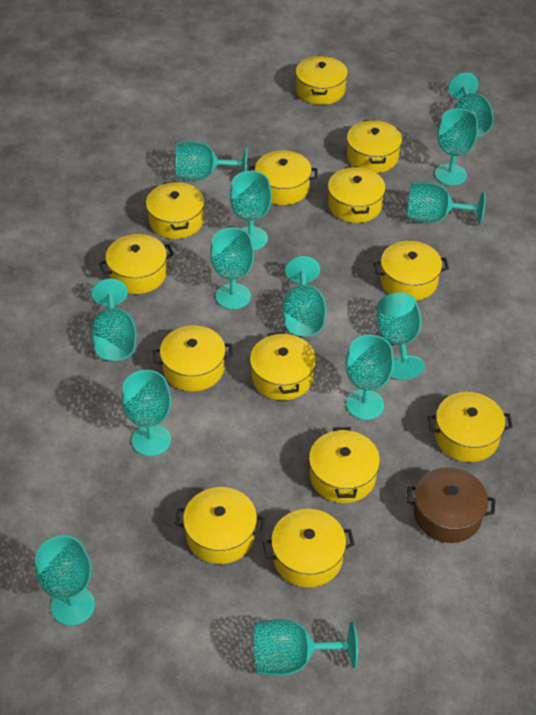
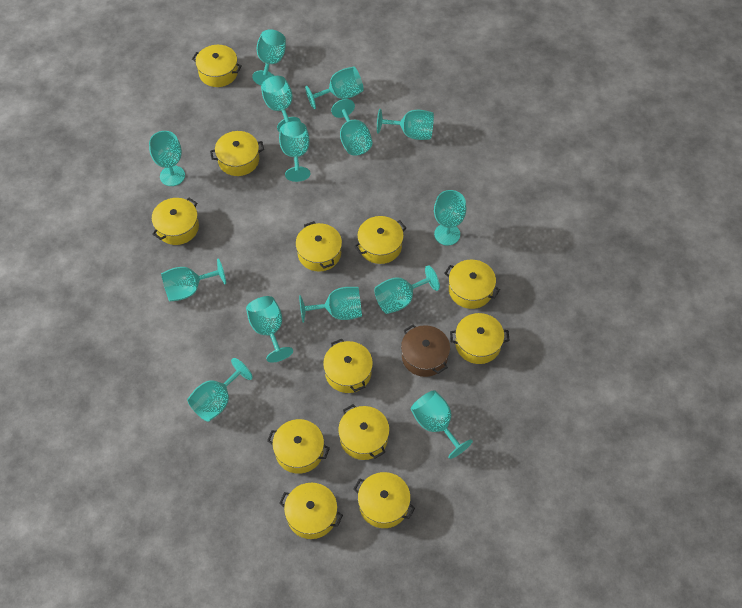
turquoise goblet: [35,535,95,626] [91,279,137,361] [122,370,171,456] [176,141,247,181] [210,228,254,309] [230,171,272,250] [254,619,358,676] [283,256,326,336] [346,335,394,420] [377,293,425,380] [407,182,486,225] [435,108,478,185] [449,73,494,137] = 13 -> [149,131,185,186] [161,258,226,302] [187,358,253,422] [246,296,293,363] [252,29,286,85] [261,76,301,132] [279,121,310,182] [299,287,362,323] [305,66,364,109] [331,99,372,156] [374,265,440,314] [377,109,434,140] [411,390,473,459] [434,190,466,246] = 14
yellow pot: [99,234,174,294] [146,181,205,239] [153,325,233,391] [175,487,265,564] [249,151,318,205] [250,331,316,400] [263,509,355,588] [296,56,348,105] [309,427,380,503] [328,166,386,223] [347,120,402,173] [373,241,449,301] [428,392,513,462] = 13 -> [152,198,199,245] [192,45,242,87] [210,131,264,176] [267,419,330,474] [279,483,343,539] [295,221,342,271] [323,339,373,393] [338,404,390,460] [353,472,415,528] [354,216,406,264] [444,260,500,309] [450,313,510,364] = 12

